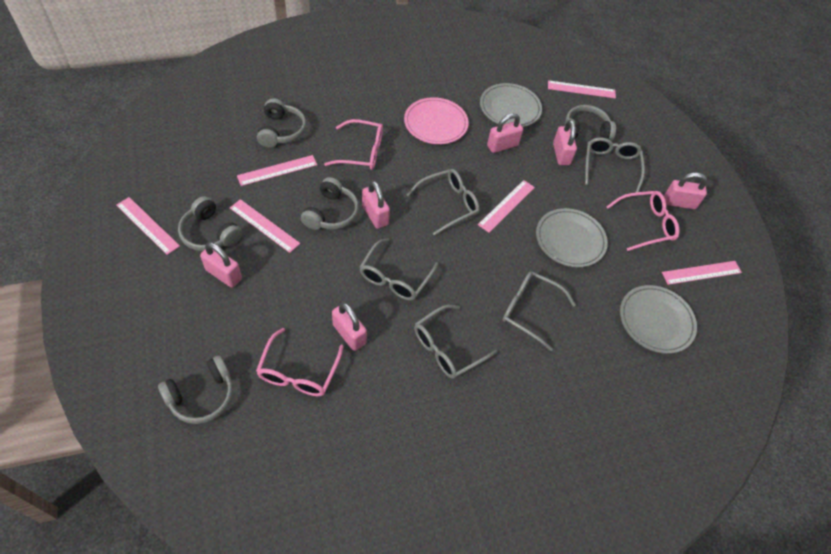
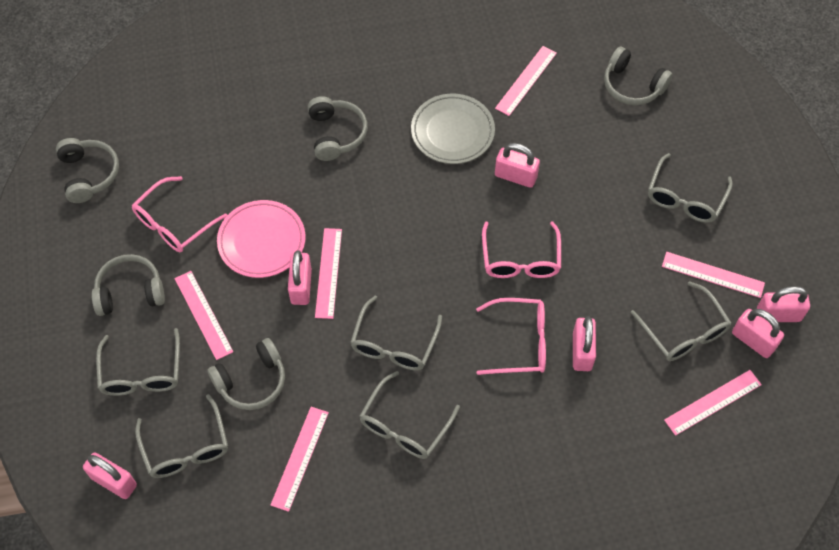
grey glasses: [359,238,439,300] [407,169,480,236] [414,305,497,379] [502,271,576,351] [585,137,645,193] = 5 -> [96,328,180,396] [135,394,228,478] [350,296,442,371] [359,371,460,459] [631,281,732,361] [648,153,733,223] = 6
grey plate: [480,83,542,127] [536,208,608,267] [620,285,697,354] = 3 -> [411,94,495,164] = 1

